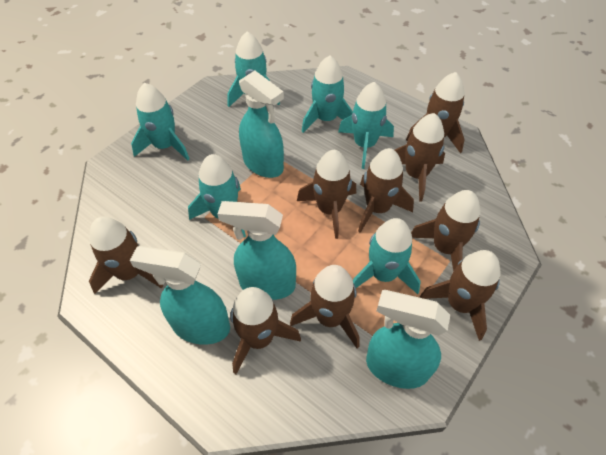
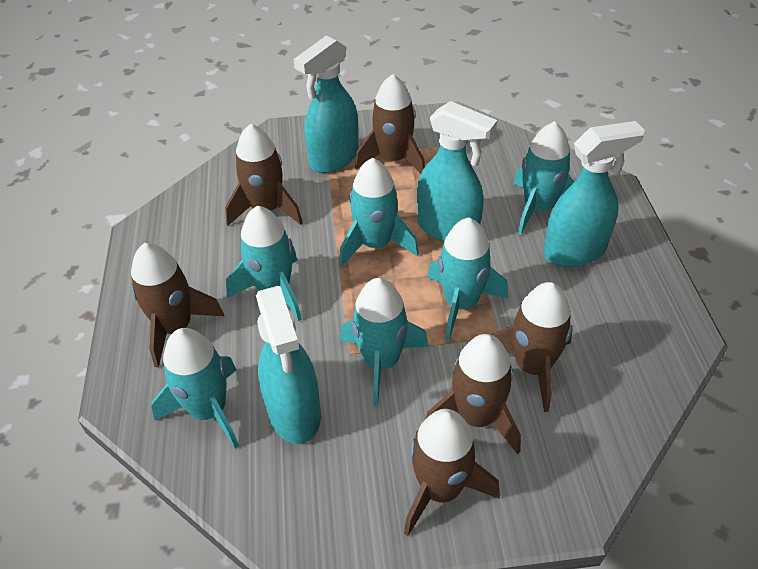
brown rocket: [89,217,163,294] [230,287,301,374] [290,265,360,349] [297,150,356,239] [358,148,414,233] [395,113,445,201] [406,72,465,153] [411,190,480,271] [420,250,501,341] = 9 -> [131,243,224,368] [225,124,303,226] [355,74,425,174] [404,409,500,536] [426,334,521,454] [491,282,573,412] = 6

